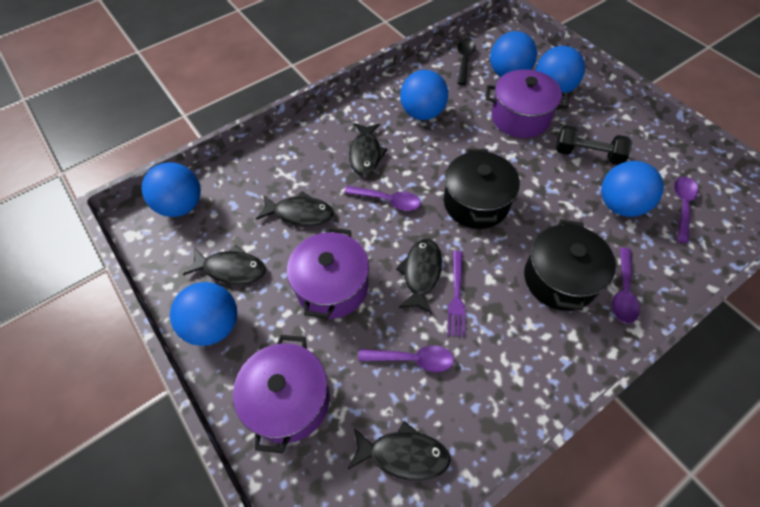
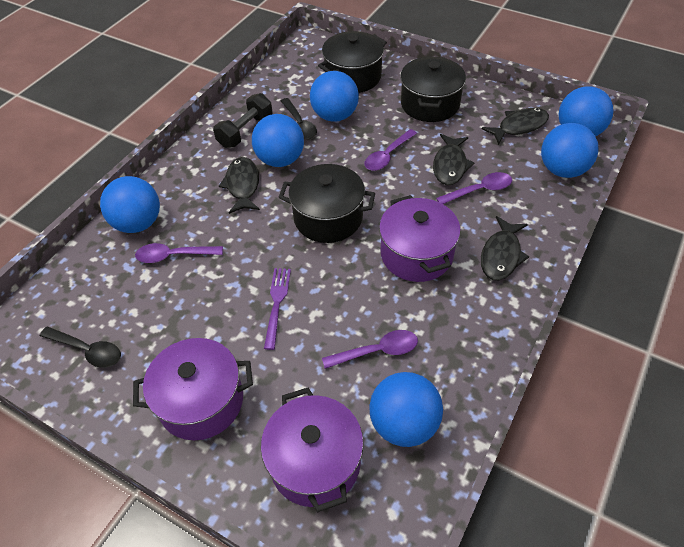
black fish: [183,245,266,284] [256,191,334,226] [348,421,451,480] [349,123,388,176] [396,239,442,314] = 5 -> [219,157,260,214] [433,134,475,185] [481,216,529,280] [482,108,549,145] = 4
black pot: [444,149,520,229] [524,219,616,311] = 2 -> [278,164,375,243] [318,31,387,93] [400,56,466,122] = 3
black spoon: [457,39,476,85] = 1 -> [40,327,121,368] [281,98,317,139] = 2

